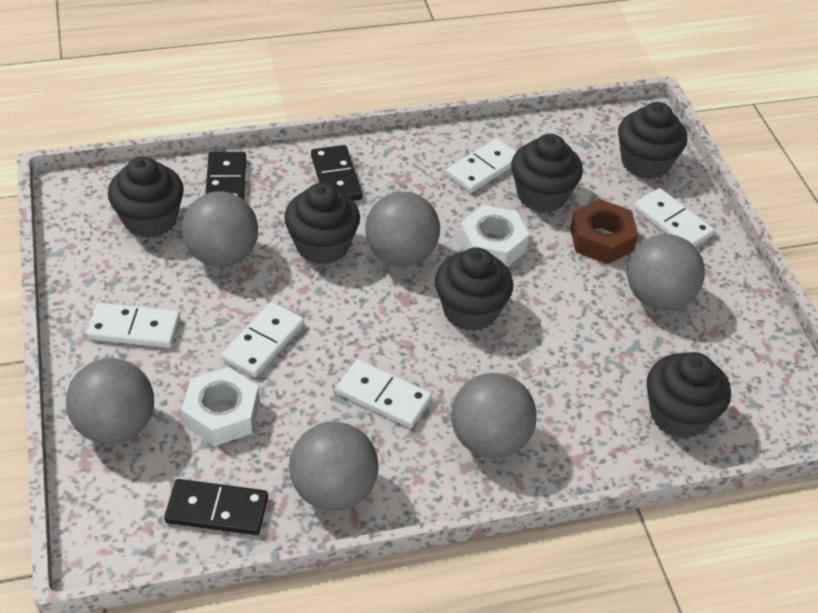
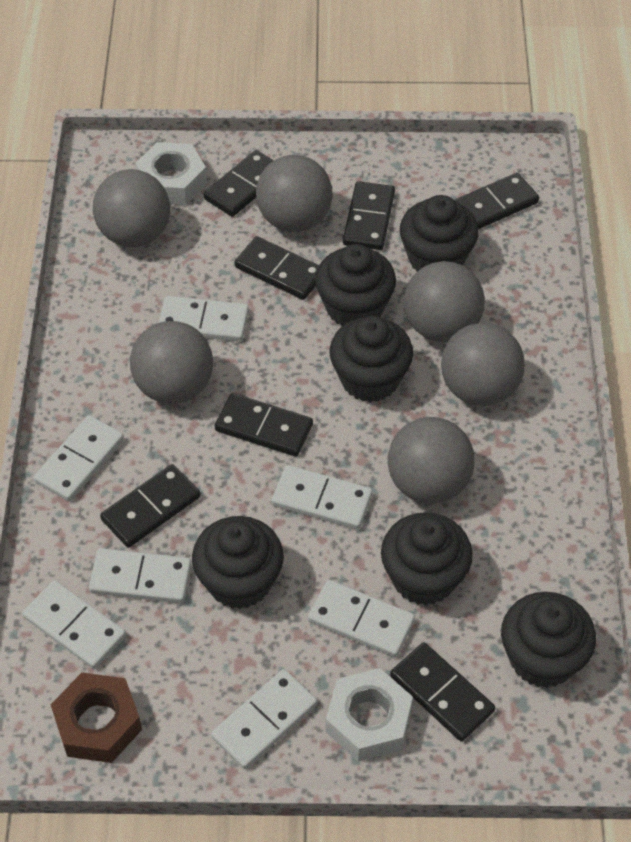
black domino: [164,479,268,535] [205,152,246,200] [311,145,362,201] = 3 -> [100,464,200,548] [204,150,274,217] [215,393,313,457] [235,236,319,300] [343,181,395,250] [390,642,495,741] [455,173,539,229] = 7
white domino: [87,303,180,348] [221,302,304,378] [336,359,432,428] [446,138,517,193] [634,188,714,247] = 5 -> [22,580,126,669] [34,415,124,501] [89,548,192,603] [159,296,249,342] [211,669,317,769] [271,465,373,529] [308,580,415,657] = 7

